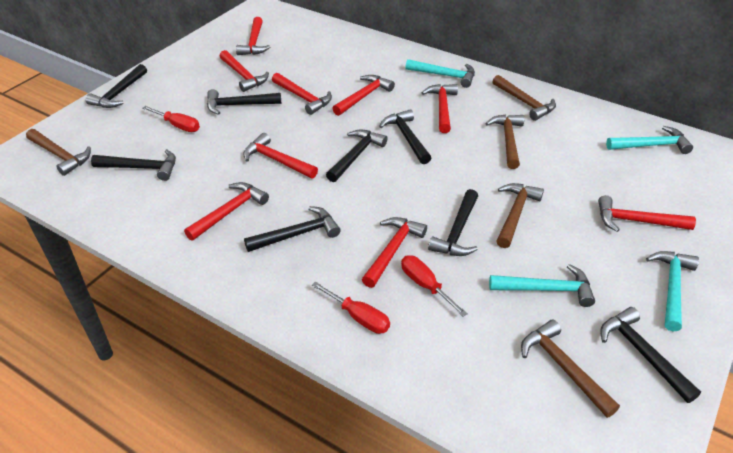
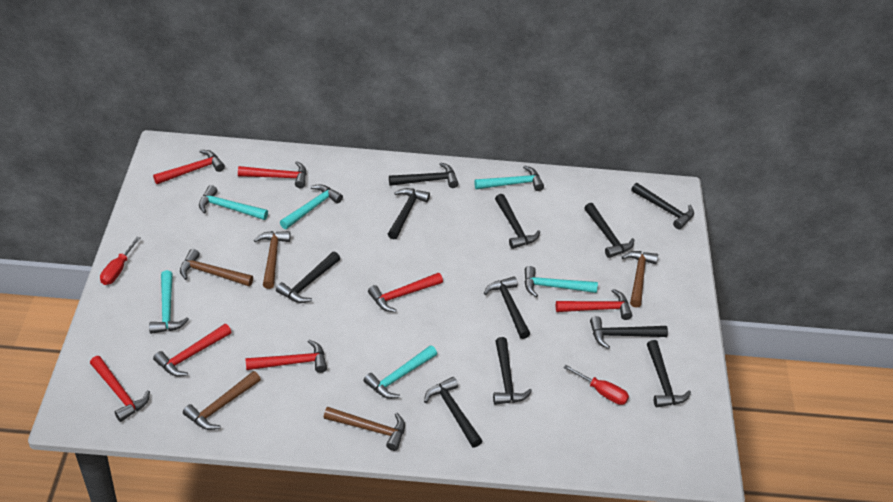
black hammer: [85,64,147,108] [91,149,176,181] [207,89,281,115] [244,206,341,252] [326,130,388,182] [379,109,431,164] [428,189,478,256] [600,307,701,403] = 8 -> [276,252,340,303] [388,188,430,239] [389,162,459,188] [424,377,482,448] [484,276,530,339] [493,337,532,405] [495,194,540,249] [584,203,634,258] [590,316,668,349] [631,183,694,229] [647,340,691,408] = 11
red hammer: [184,182,269,241] [220,50,269,92] [236,17,270,55] [243,133,318,179] [272,73,332,115] [332,75,395,116] [362,217,427,288] [422,84,458,133] [598,195,696,232] = 9 -> [90,356,150,422] [153,150,225,184] [153,324,231,377] [238,161,306,188] [245,340,327,373] [368,273,443,312] [556,289,632,320] = 7
red screwdriver: [142,106,200,132] [312,281,390,334] [401,255,468,317] = 3 -> [100,237,140,285] [563,365,629,405] = 2
turquoise hammer: [405,59,475,88] [489,264,595,307] [606,126,693,154] [646,251,699,332] = 4 -> [149,270,189,334] [199,185,268,220] [280,184,343,229] [363,345,437,399] [474,165,544,191] [524,266,598,297] = 6

